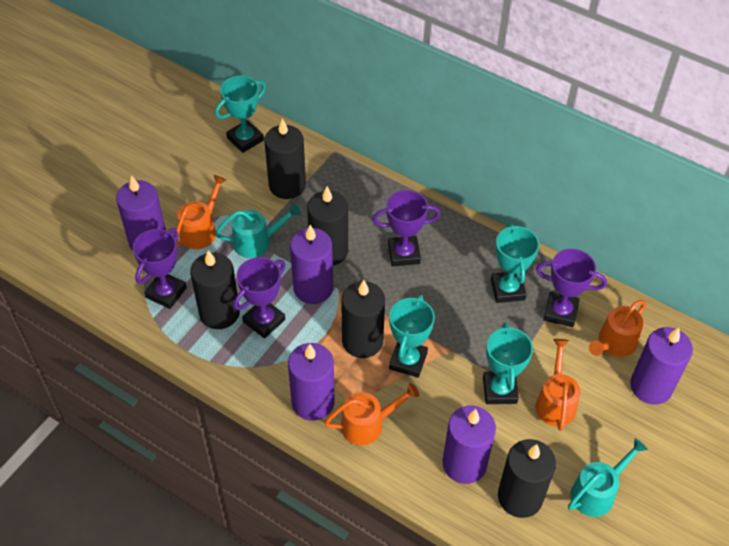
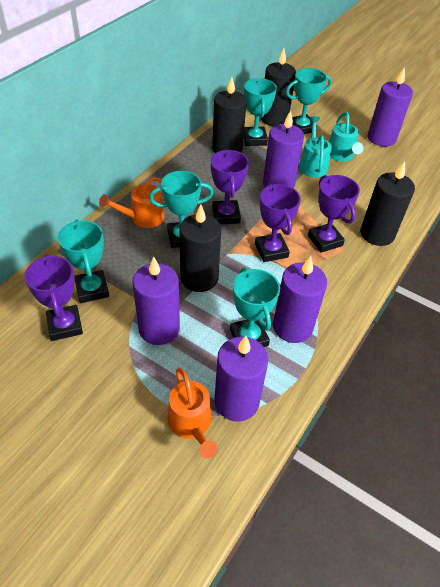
black candle: [190,250,240,329] [264,118,306,199] [307,186,348,266] [341,280,385,358] [498,439,556,518] = 5 -> [179,205,221,292] [212,77,247,153] [261,49,296,127] [361,161,415,246] = 4
orange watering can: [176,175,226,249] [324,383,419,445] [535,339,580,431] [589,300,646,357] = 4 -> [99,177,165,228] [168,368,218,459] = 2
turquoise trophy: [215,76,266,153] [389,295,435,378] [483,322,533,404] [491,223,539,303] = 4 -> [58,219,109,303] [149,171,213,248] [230,267,280,347] [244,78,277,146] [286,68,332,134] = 5

